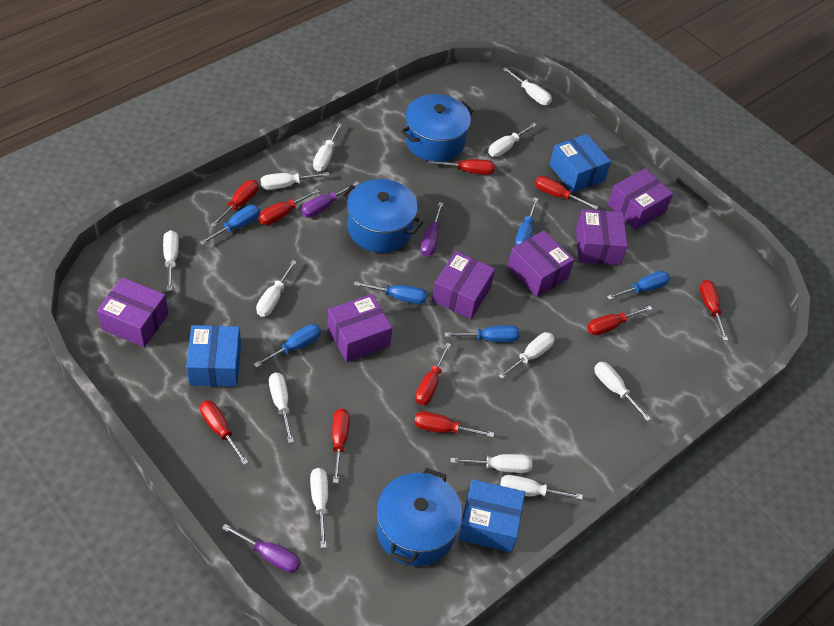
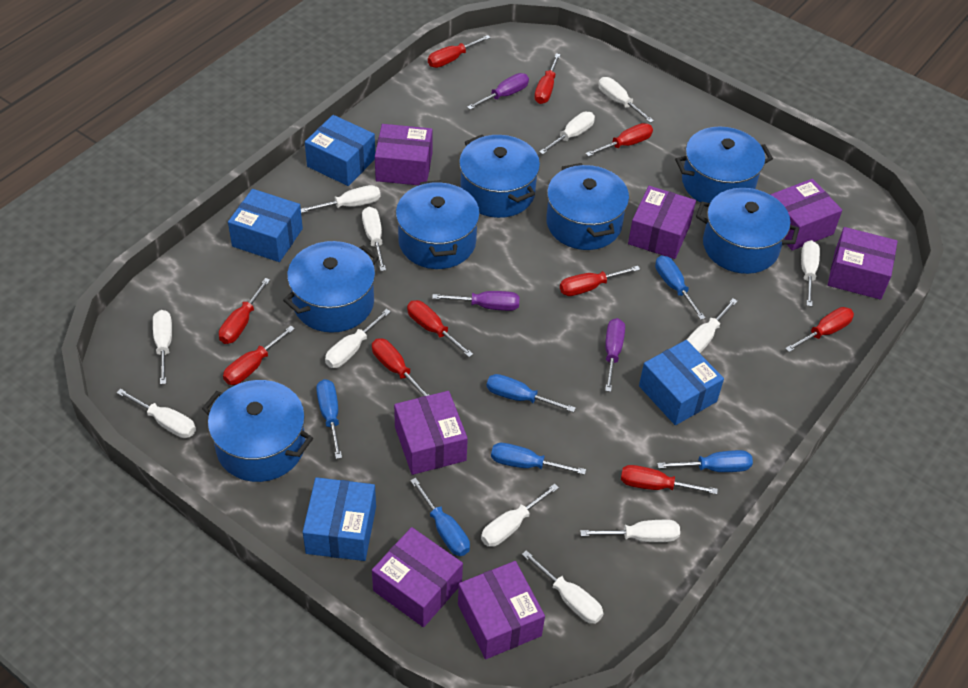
blue box: [186,325,241,387] [458,479,525,553] [550,134,611,193] = 3 -> [228,189,303,262] [303,477,376,561] [305,115,375,186] [639,340,724,425] = 4
blue pot: [341,179,423,253] [376,468,462,566] [401,94,474,162] = 3 -> [202,380,313,482] [283,241,379,333] [396,180,480,269] [459,135,540,218] [546,163,629,250] [675,127,773,203] [696,188,799,274] = 7
purple box: [97,277,168,347] [327,294,392,362] [432,251,495,319] [507,230,574,297] [576,209,628,265] [608,168,673,230] = 6 -> [372,527,463,627] [375,124,433,185] [394,391,468,475] [458,561,545,659] [628,186,696,259] [771,179,842,251] [828,227,898,300] = 7

